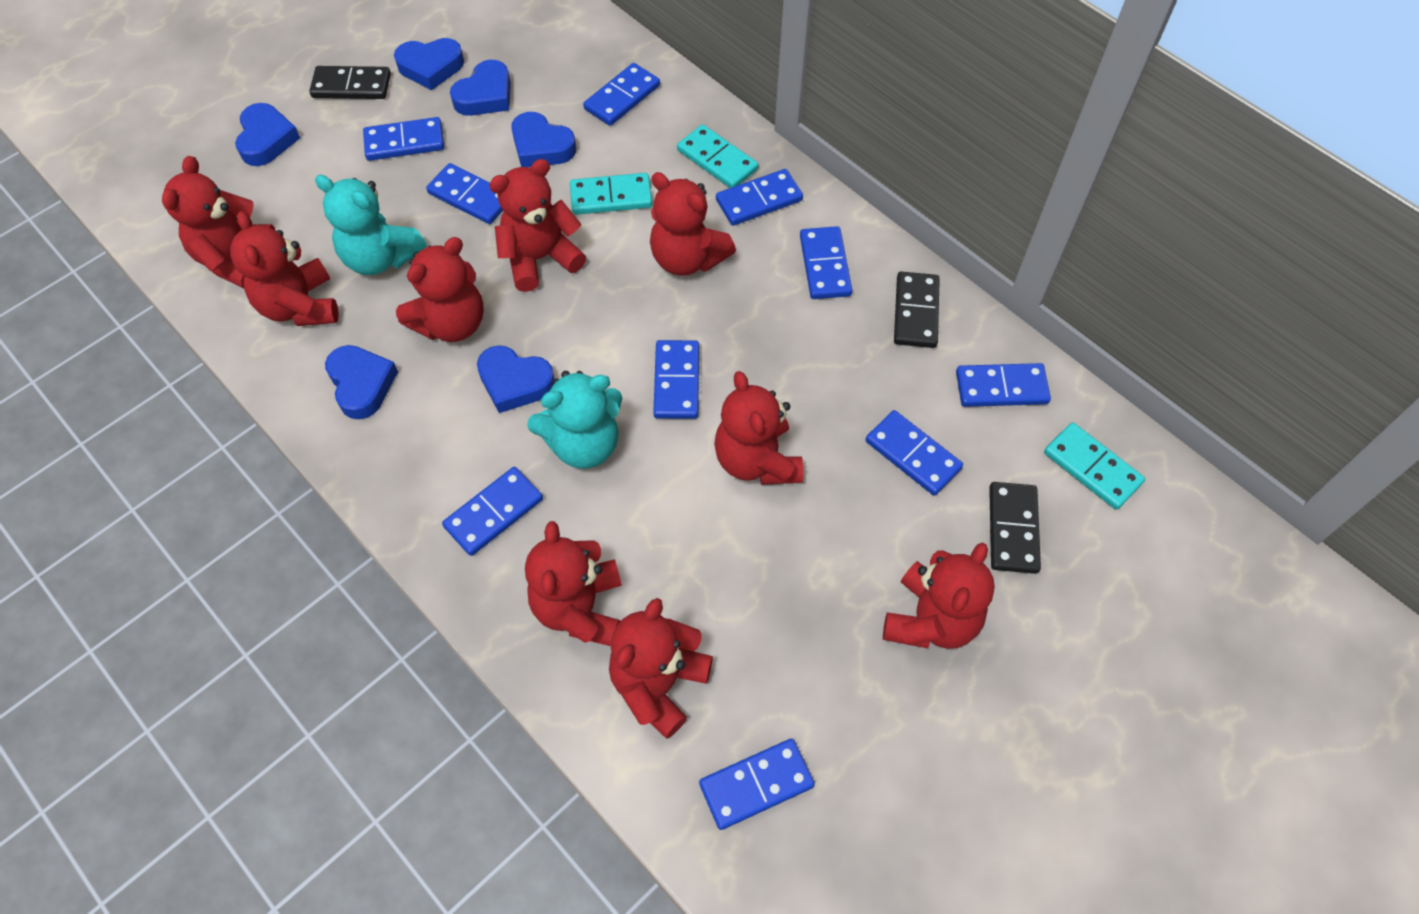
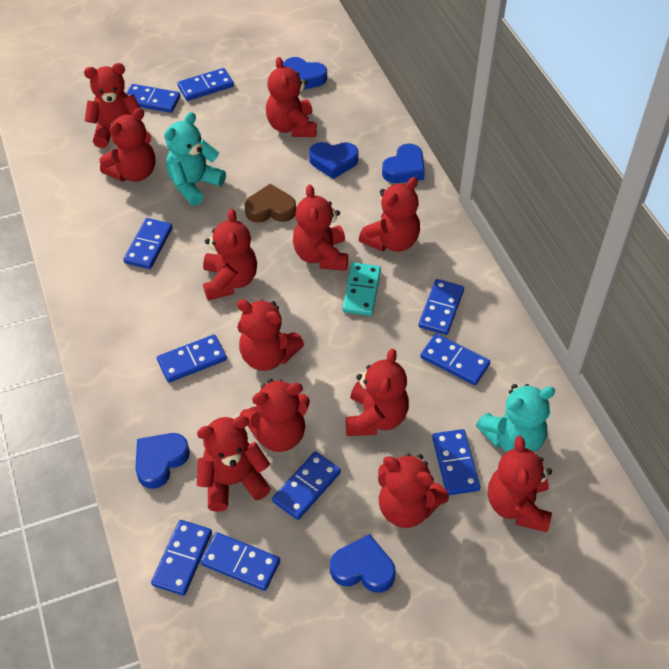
black domino: [309,66,391,99] [894,271,940,348] [989,482,1041,574] = 3 -> none = 0
blue heart: [235,103,300,166] [325,345,398,419] [394,38,464,90] [450,60,511,116] [477,345,555,413] [511,112,576,167] = 6 -> [135,433,190,489] [283,57,327,90] [309,142,359,179] [330,534,395,593] [382,144,425,183] = 5
brown heart: none = 0 -> [244,184,296,223] = 1
red teddy bear: [162,156,275,288] [230,211,339,326] [396,237,484,342] [489,159,586,292] [525,521,622,646] [609,598,713,738] [650,172,736,276] [714,371,803,485] [883,543,995,649] = 9 -> [84,63,140,148] [100,108,155,182] [197,416,271,512] [203,209,257,301] [237,299,304,371] [240,379,310,452] [266,57,317,137] [293,185,348,271] [345,349,409,436] [359,177,420,252] [378,454,449,528] [488,436,552,532] = 12
turquoise domino: [570,173,652,215] [677,124,759,188] [1044,423,1145,510] = 3 -> [342,263,381,316] = 1

